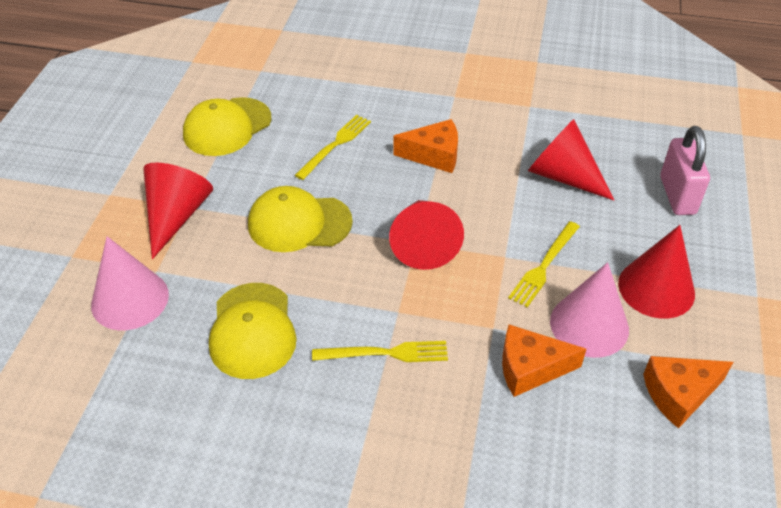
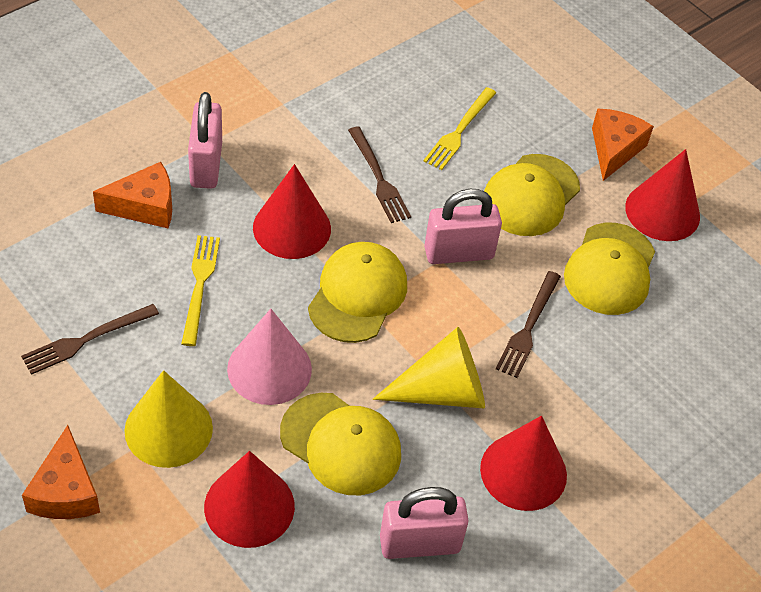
brown fork: none = 0 -> [21,304,159,375] [348,127,411,223] [496,271,561,378] = 3
pink cone: [91,236,169,330] [550,262,629,358] = 2 -> [227,309,312,405] = 1
pink padlock: [660,126,710,215] = 1 -> [188,92,222,189] [380,487,469,559] [424,189,502,264] = 3
yellow cap: [183,97,271,156] [209,283,297,379] [248,186,353,252] = 3 -> [280,393,401,495] [308,242,407,343] [484,154,580,236] [564,223,655,315] = 4
yellow cone: none = 0 -> [124,370,213,468] [373,327,485,409] = 2
yellow fork: [295,115,371,180] [312,341,448,362] [508,221,580,307] = 3 -> [181,235,220,346] [424,87,496,170] = 2

